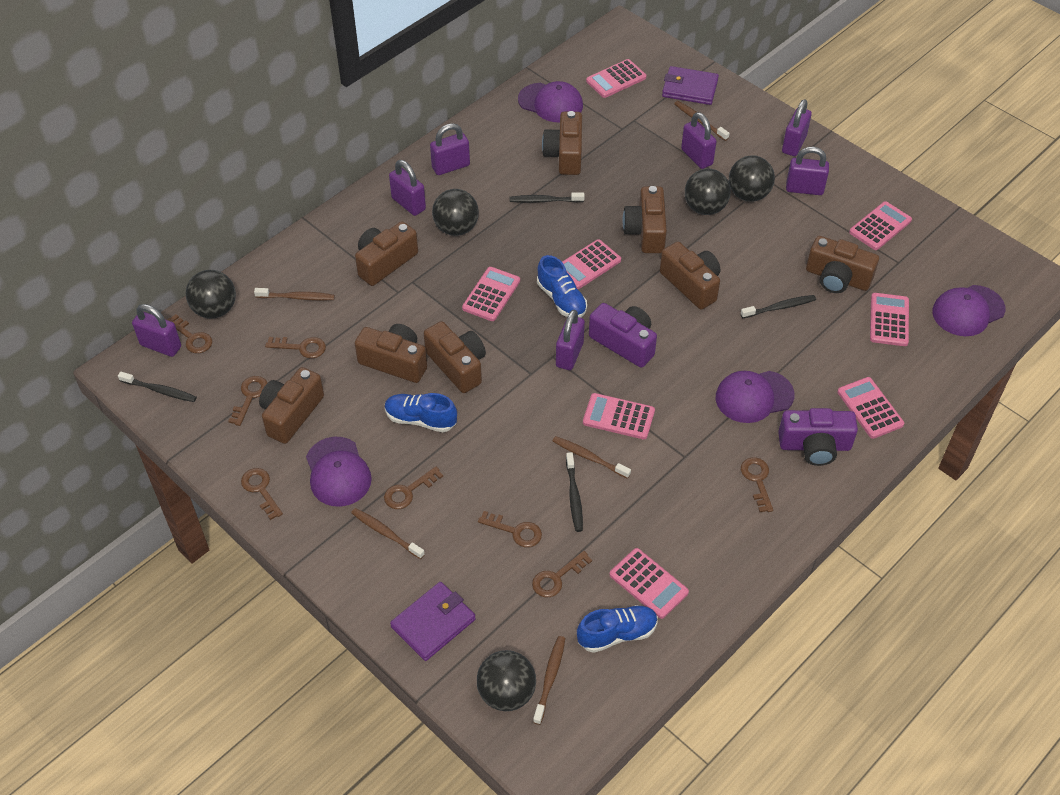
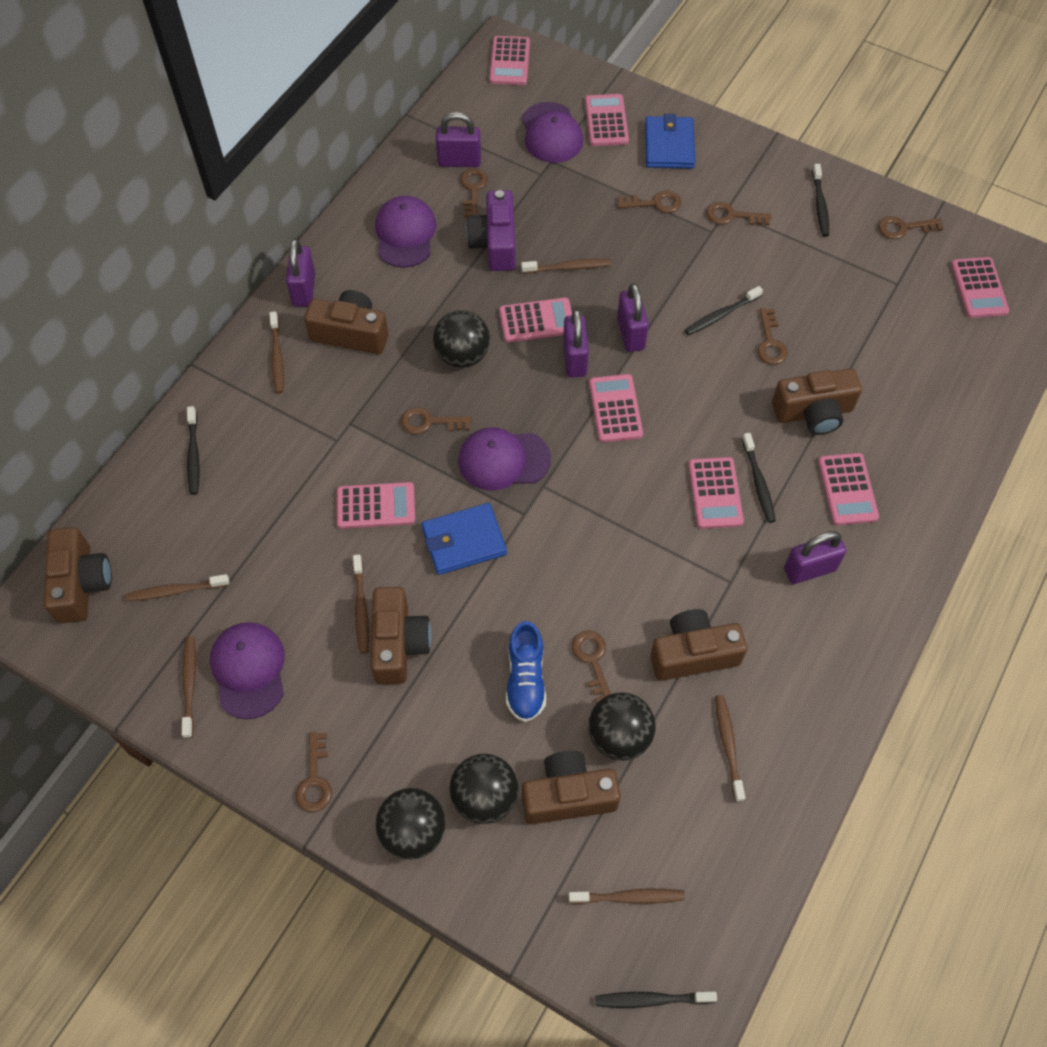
black ball: [186,270,236,319] [432,189,479,236] [477,650,536,711] [685,168,731,215] [729,155,775,202] = 5 -> [376,788,446,860] [433,310,490,368] [450,754,518,824] [588,692,656,761] = 4
black toothbrush: [118,372,197,402] [509,193,585,203] [566,452,583,532] [740,295,816,318] = 4 -> [187,406,200,495] [595,992,717,1008] [685,286,763,335] [742,433,776,523] [812,164,829,237] = 5
blue shoe: [385,393,457,432] [537,255,587,318] [577,605,658,653] = 3 -> [506,621,546,722] = 1
blue wallet: none = 0 -> [421,503,507,575] [645,114,695,168] = 2
brown camera: [259,367,324,444] [355,221,418,286] [355,324,427,383] [424,321,486,393] [542,111,582,175] [623,186,667,253] [660,242,720,310] [806,236,879,293] = 8 -> [44,527,112,623] [304,290,388,354] [371,587,431,684] [522,751,621,824] [650,609,747,681] [772,369,862,435] = 6
brown toothbrush: [254,288,335,301] [351,508,425,559] [533,636,565,725] [553,436,631,479] [674,101,730,141] = 5 -> [125,574,229,601] [182,636,196,738] [270,311,284,394] [353,554,369,654] [521,259,611,273] [569,889,685,904] [715,695,745,802] = 7
purple camera: [589,303,657,368] [778,408,858,466] = 2 -> [466,190,515,271] = 1
purple padlock: [132,304,181,357] [389,160,426,216] [430,123,470,175] [556,310,585,370] [681,112,717,169] [782,99,812,156] [786,147,829,195] = 7 -> [286,238,315,307] [436,112,481,167] [563,309,589,377] [617,283,649,352] [784,531,847,584] = 5
purple wallet: [390,582,476,661] [662,66,719,105] = 2 -> none = 0

